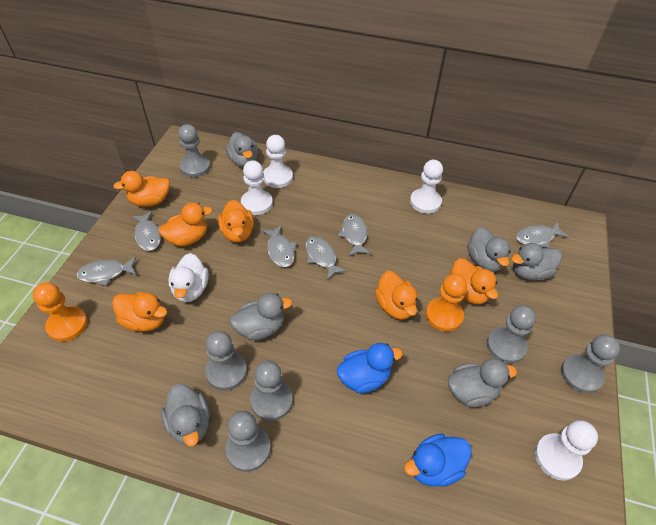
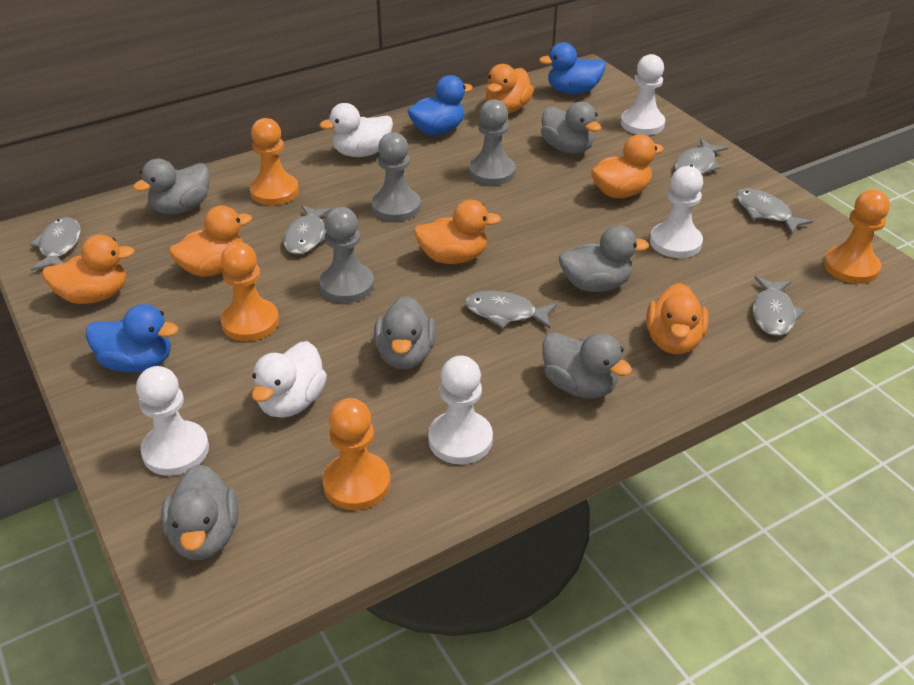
blue duck: [337,343,403,394] [404,433,472,487] = 2 -> [86,304,178,373] [407,75,473,135] [539,42,606,94] = 3
grey pawn: [178,124,211,177] [205,331,247,391] [225,411,271,472] [250,361,293,421] [487,305,536,364] [561,334,620,393] = 6 -> [319,207,374,303] [371,132,421,221] [469,99,516,185] = 3
orange pawn: [33,282,88,342] [426,274,467,332] = 2 -> [221,242,279,341] [250,118,299,205] [322,398,391,510] [824,190,890,284] = 4
white duck: [168,253,209,302] = 1 -> [252,341,327,418] [320,103,393,157] = 2

